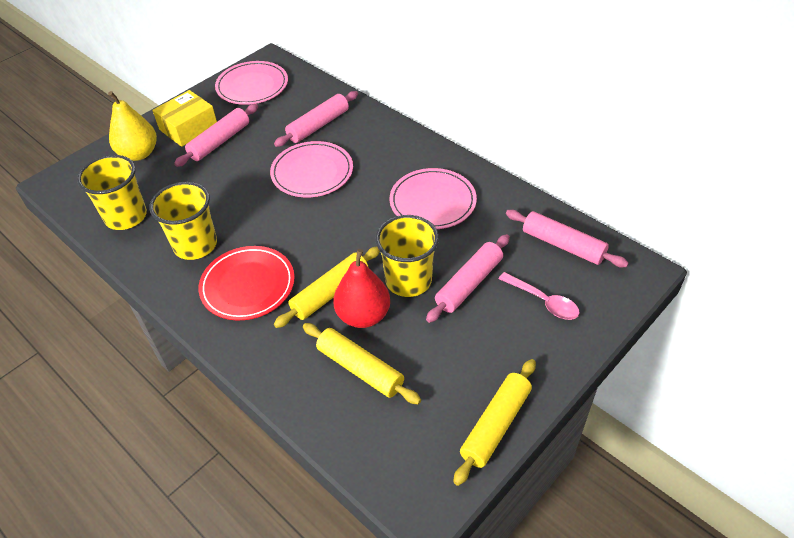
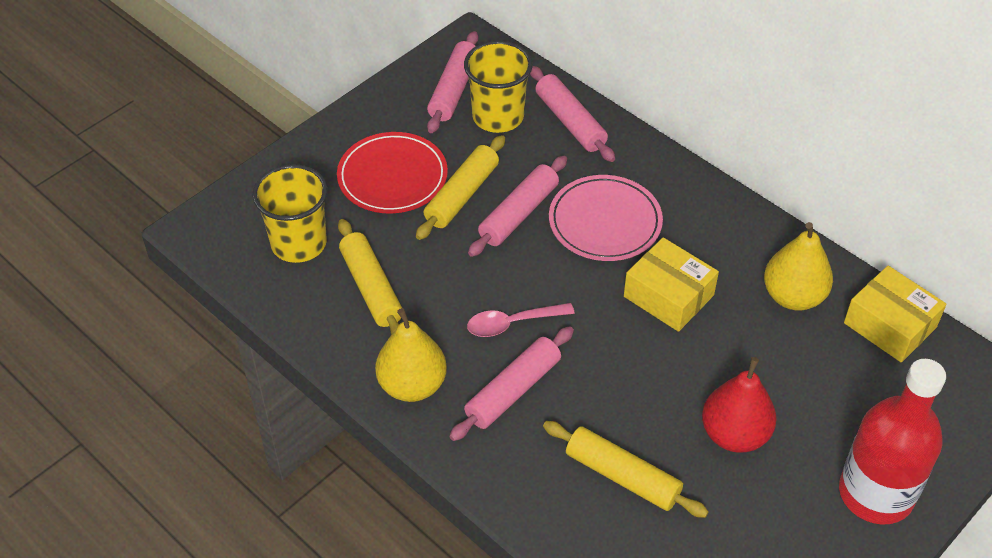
pink plate: [215,61,288,105] [270,141,353,197] [390,168,477,229] = 3 -> [549,175,663,261] = 1
red bottle: none = 0 -> [839,359,946,524] = 1
yellow box: [152,90,217,147] = 1 -> [624,237,719,332] [844,266,947,362] = 2
yellow cup: [77,155,147,230] [150,182,217,260] [375,215,439,297] = 3 -> [252,164,327,263] [464,41,533,133] = 2
yellow pear: [108,91,157,161] = 1 -> [375,308,447,402] [764,222,833,310] = 2

